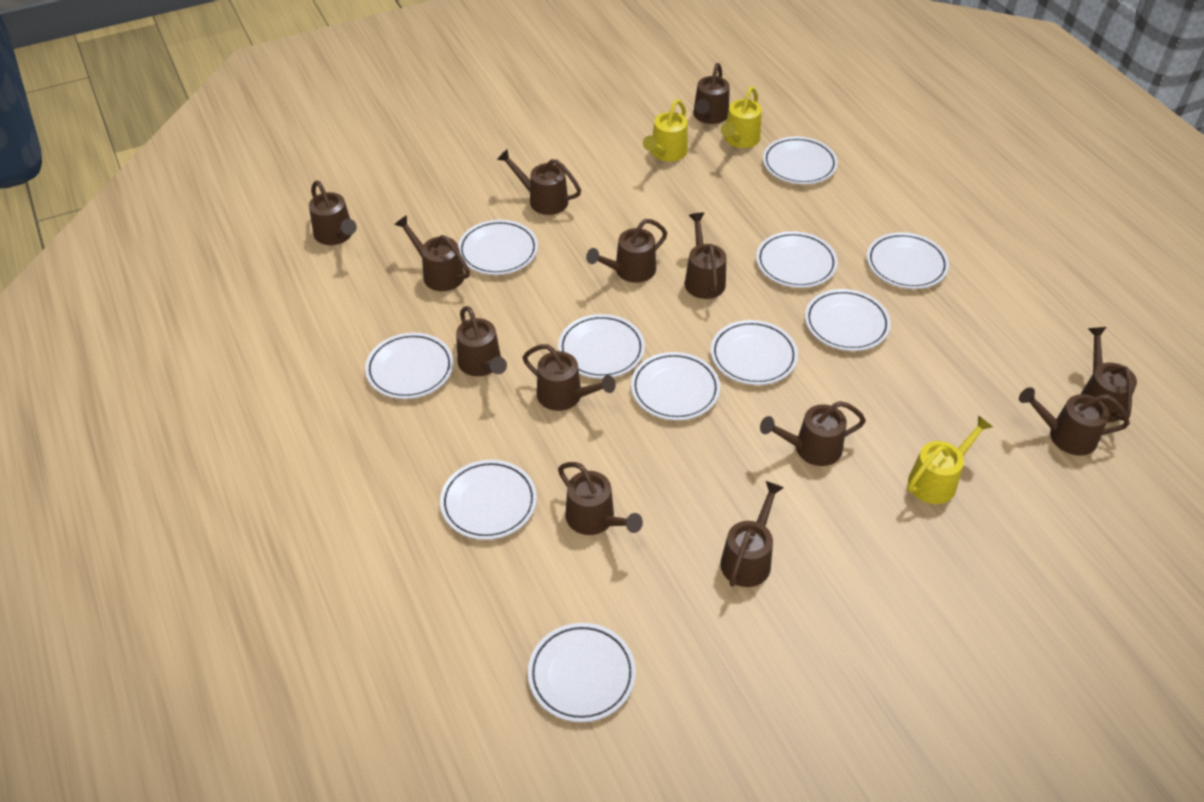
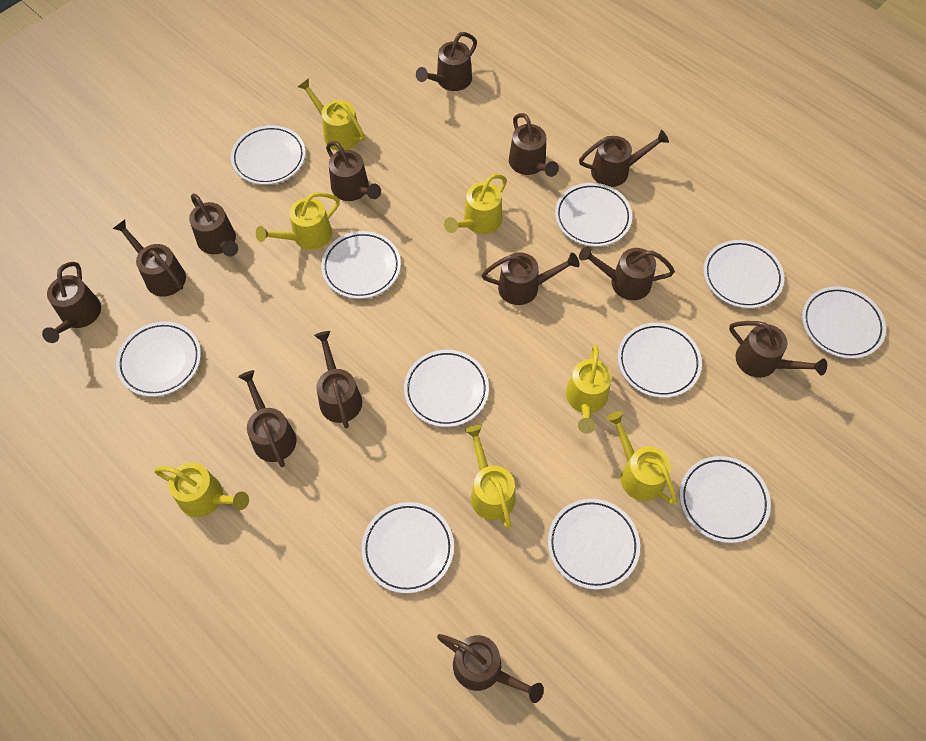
yellow watering can: [643,100,688,162] [721,86,762,148] [908,415,993,504] = 3 -> [154,463,249,517] [256,192,340,250] [298,78,365,151] [444,174,507,234] [465,425,516,529] [566,345,611,434] [607,411,677,505] = 7

